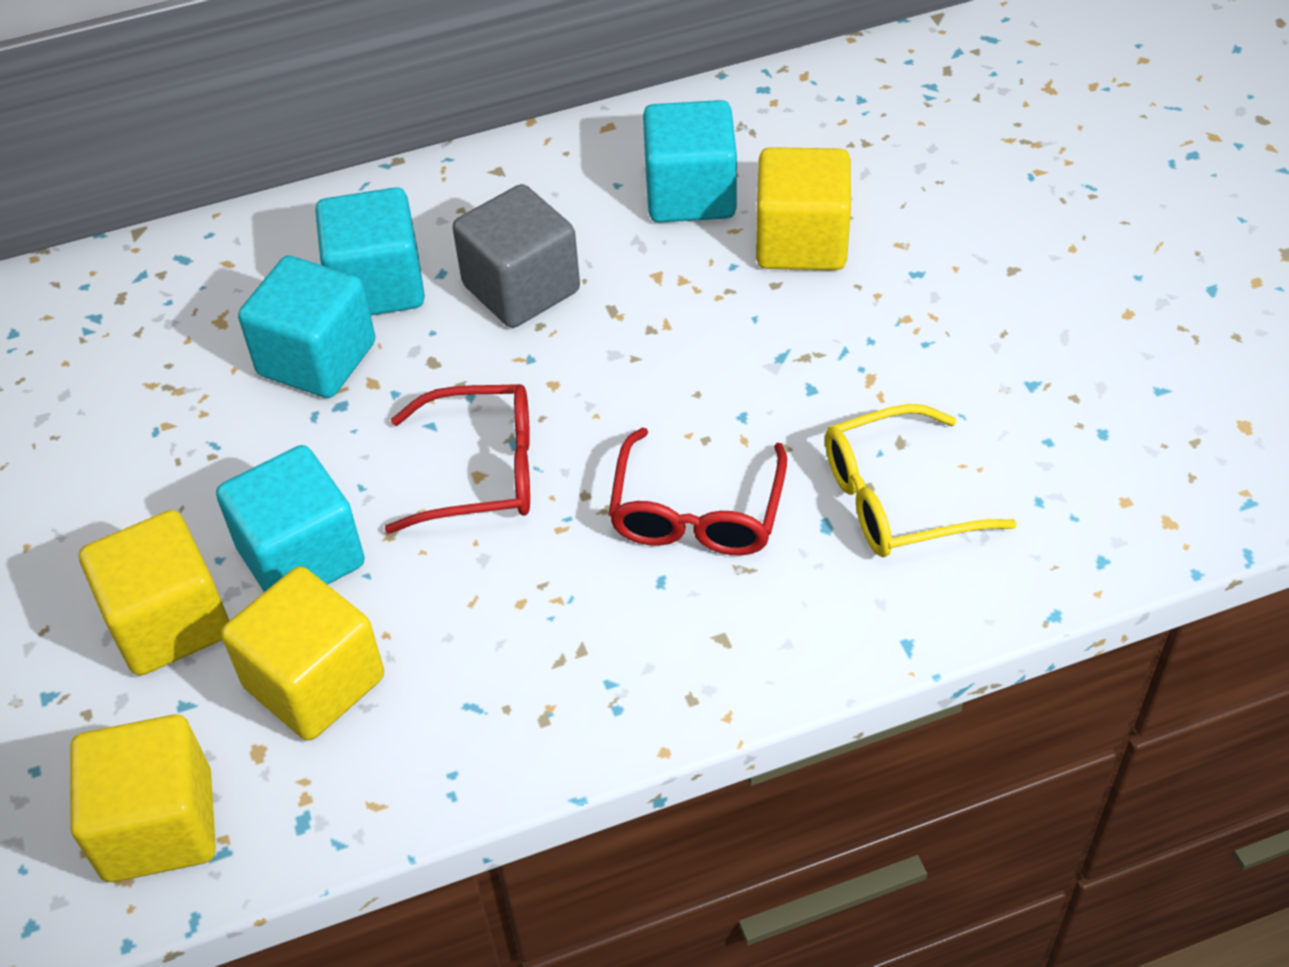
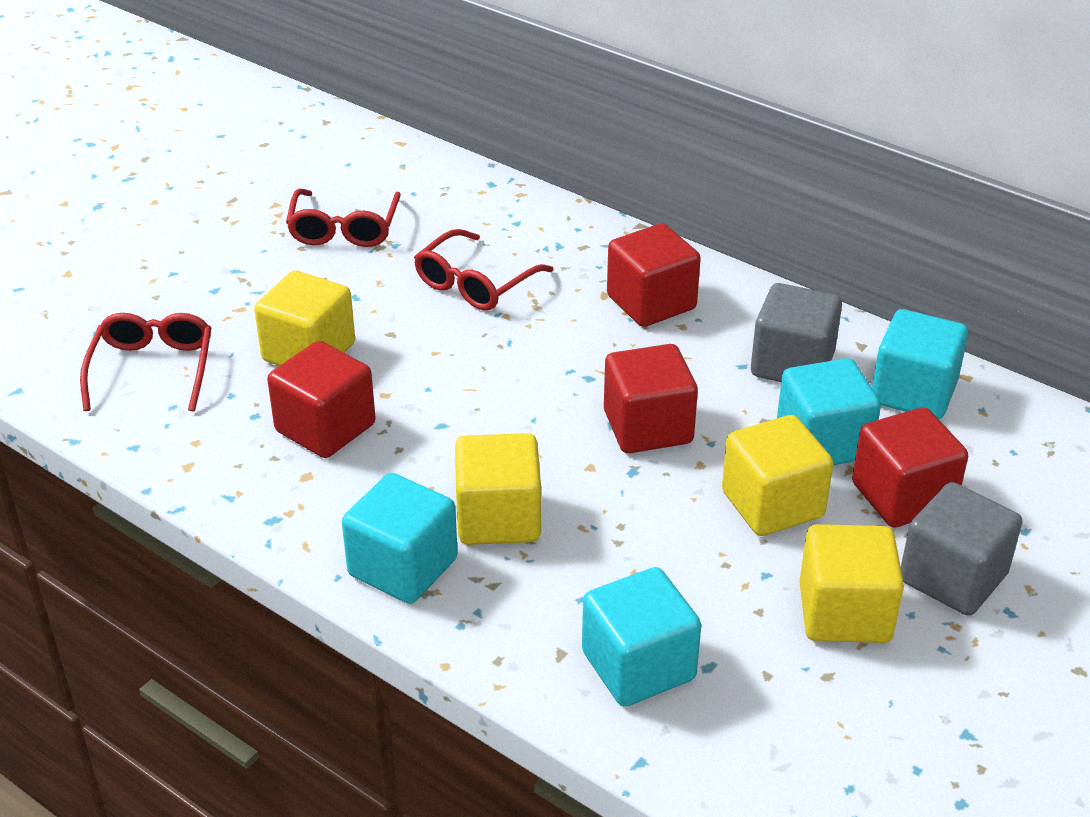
grey cube: [453,184,580,328] = 1 -> [751,283,842,382] [901,482,1022,616] = 2
red cube: none = 0 -> [267,341,376,458] [604,344,698,453] [607,223,701,327] [852,407,968,528] = 4
red glasses: [385,384,530,534] [609,428,787,556] = 2 -> [80,313,212,412] [286,189,401,247] [414,229,553,310] = 3
yellow glasses: [825,404,1017,557] = 1 -> none = 0

